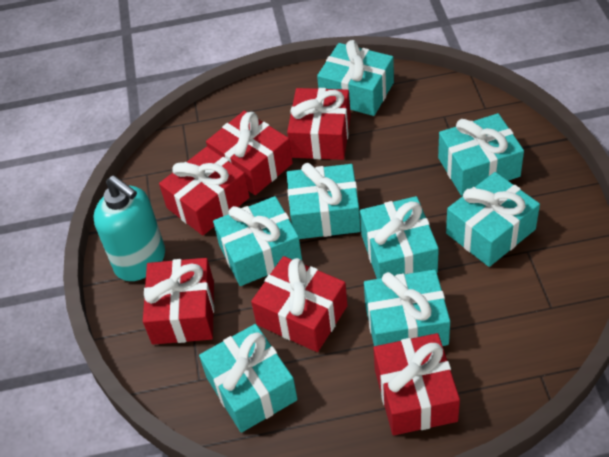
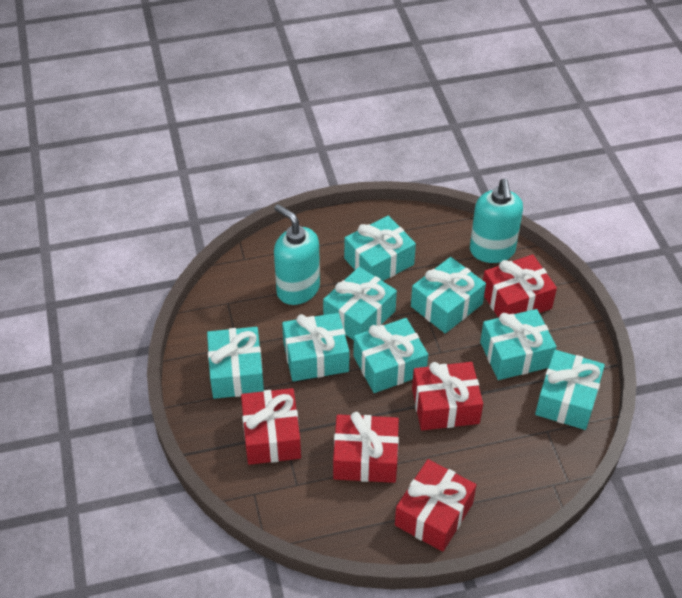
red gift: [143,258,214,345] [159,147,250,236] [206,111,293,195] [251,256,348,352] [287,88,351,160] [373,333,460,435] = 6 -> [241,388,301,465] [333,412,399,483] [395,459,476,552] [412,362,483,431] [483,254,557,318] = 5
turquoise soap dispenser: [93,175,165,281] = 1 -> [274,204,320,305] [470,178,523,263] = 2

